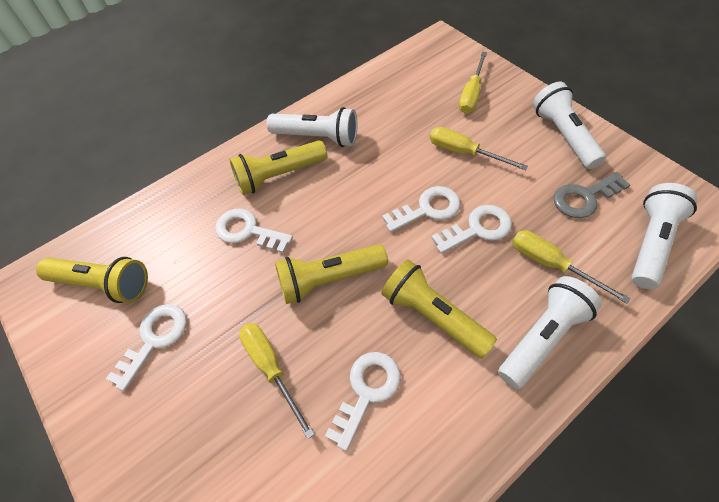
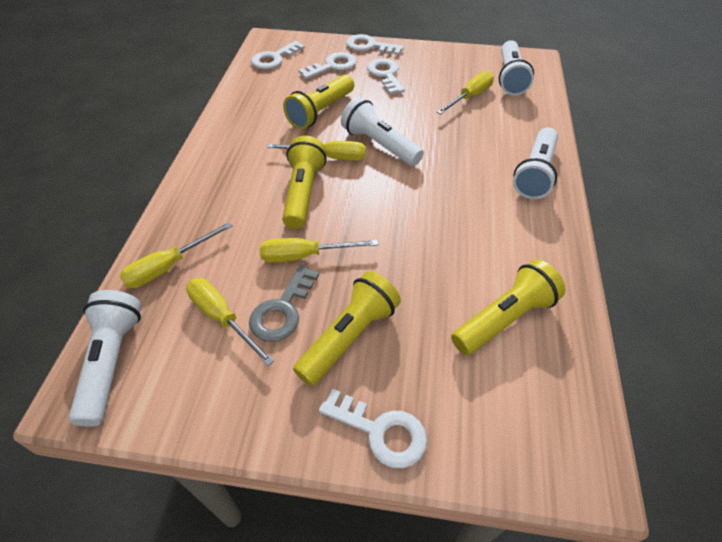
yellow screwdriver: [239,323,315,439] [430,127,528,170] [459,51,487,114] [512,230,631,304] = 4 -> [120,222,233,288] [186,278,274,366] [260,238,379,263] [267,141,366,161] [437,71,494,114] = 5

